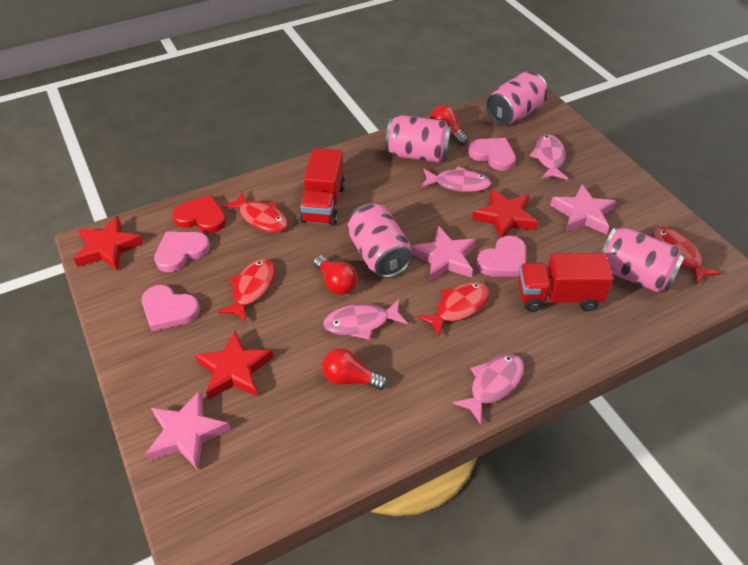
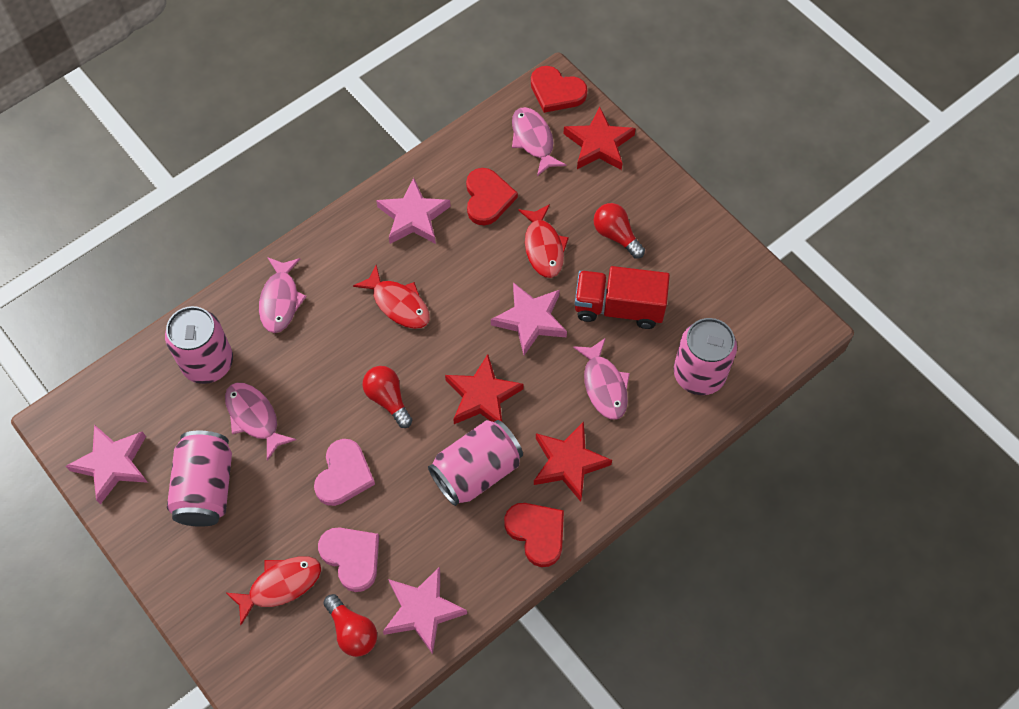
pink heart: [142,285,200,332] [154,232,210,272] [468,138,516,171] [476,236,526,276] = 4 -> [314,439,375,506] [318,527,379,592] = 2
pink star: [145,391,230,470] [411,225,476,282] [550,184,616,235] = 3 -> [66,425,148,504] [376,178,451,244] [383,566,467,654] [491,282,567,355] = 4
red fish: [218,259,275,321] [223,191,287,232] [417,282,490,337] [653,227,721,285] = 4 -> [226,556,321,625] [353,265,430,329] [518,204,569,278] = 3
red heart: [172,195,226,233] = 1 -> [466,168,518,225] [504,503,564,567] [531,66,588,113] = 3
red truck: [300,148,345,226] [518,253,613,312] = 2 -> [575,266,670,329] = 1

